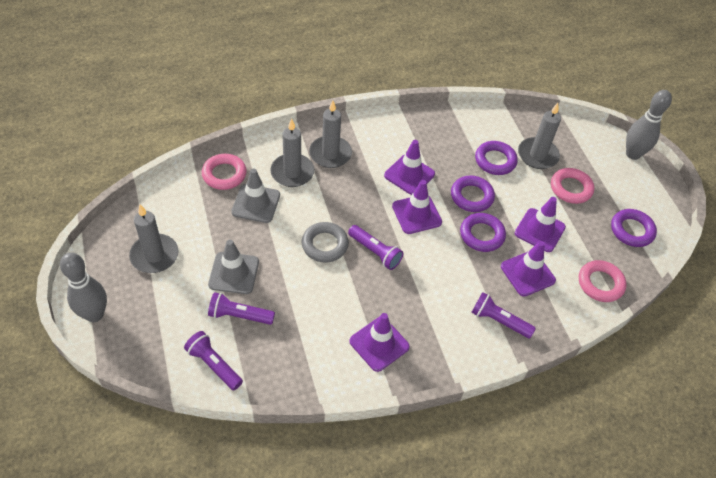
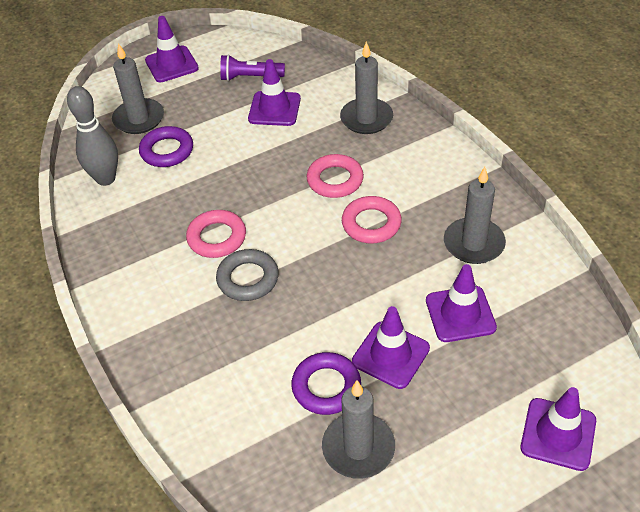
grey bowling pin: [60,252,107,322] [626,90,672,160] = 2 -> [67,86,118,186] = 1
grey traffic cone: [208,240,259,294] [231,168,280,223] = 2 -> none = 0
purple flashlight: [184,331,243,391] [208,292,275,325] [348,225,403,270] [471,292,536,338] = 4 -> [220,54,285,81] = 1
purple ring: [451,175,495,212] [460,213,506,252] [475,141,518,175] [611,209,657,247] = 4 -> [139,126,193,167] [291,352,361,415] = 2

